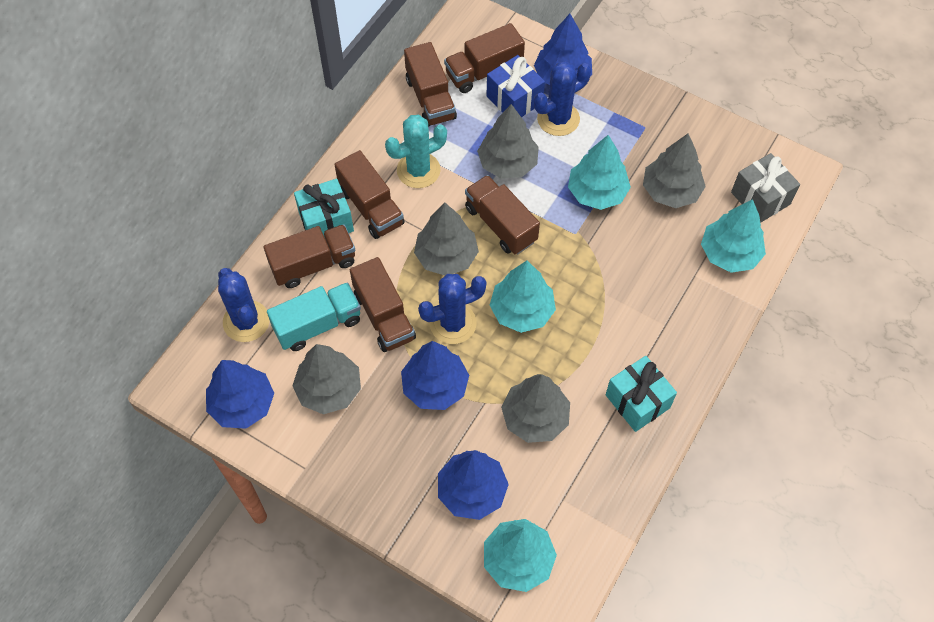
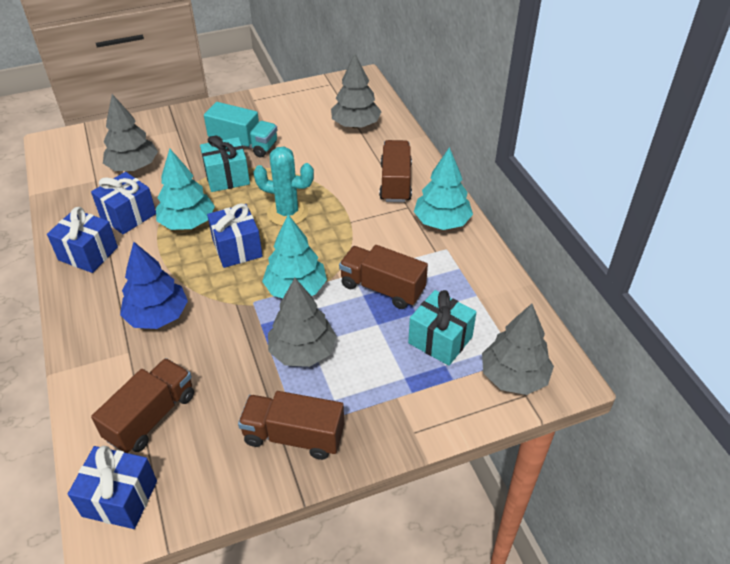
blue cactus: [218,268,270,342] [418,274,486,344] [534,61,591,136] = 3 -> none = 0
blue gift: [487,55,545,117] = 1 -> [47,207,118,273] [68,446,157,529] [91,172,156,234] [207,203,263,268] = 4
blue tree: [206,360,274,429] [401,341,469,410] [438,450,509,520] [534,14,592,85] = 4 -> [120,242,188,329] = 1
brown truck: [264,224,355,288] [334,150,405,239] [350,257,416,352] [404,42,457,127] [444,23,525,93] [465,175,540,254] = 6 -> [91,358,194,453] [238,391,344,460] [339,245,428,309] [379,140,412,202] = 4
grey gift: [731,153,800,223] = 1 -> none = 0
grey tree: [292,344,361,414] [414,203,479,275] [477,104,539,179] [501,374,570,443] [643,134,706,208] = 5 -> [103,94,158,171] [268,278,337,367] [331,53,382,128] [482,304,554,395] = 4
turquoise tree: [484,519,557,592] [490,260,556,333] [568,135,631,210] [701,199,766,273] = 4 -> [156,149,215,230] [262,214,327,298] [414,147,473,230] = 3

